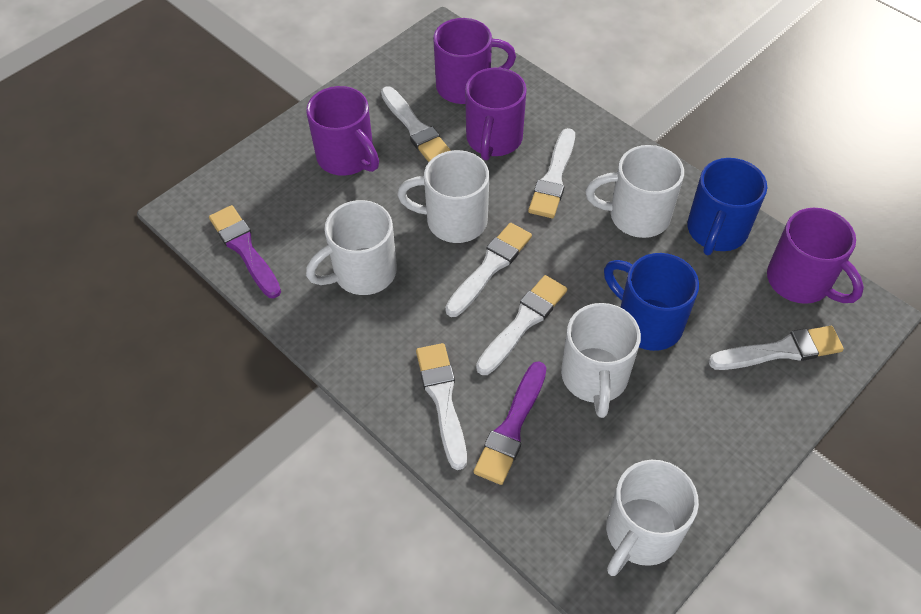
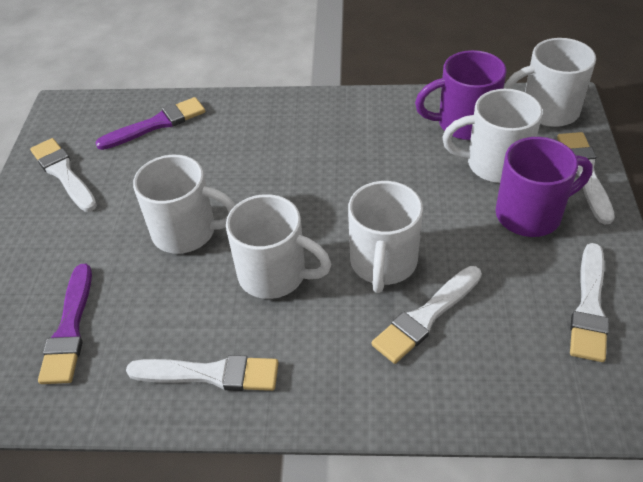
blue mug: [604,253,699,351] [687,158,767,255] = 2 -> none = 0
purple mug: [306,86,379,176] [433,18,516,104] [465,68,527,160] [767,208,864,304] = 4 -> [415,50,506,140] [496,137,593,237] = 2
white brush: [381,86,451,162] [416,343,467,470] [445,223,532,317] [476,275,567,375] [528,128,575,218] [709,326,844,370] = 6 -> [30,138,97,212] [126,355,279,391] [371,266,482,364] [557,132,615,224] [570,243,609,362] = 5

